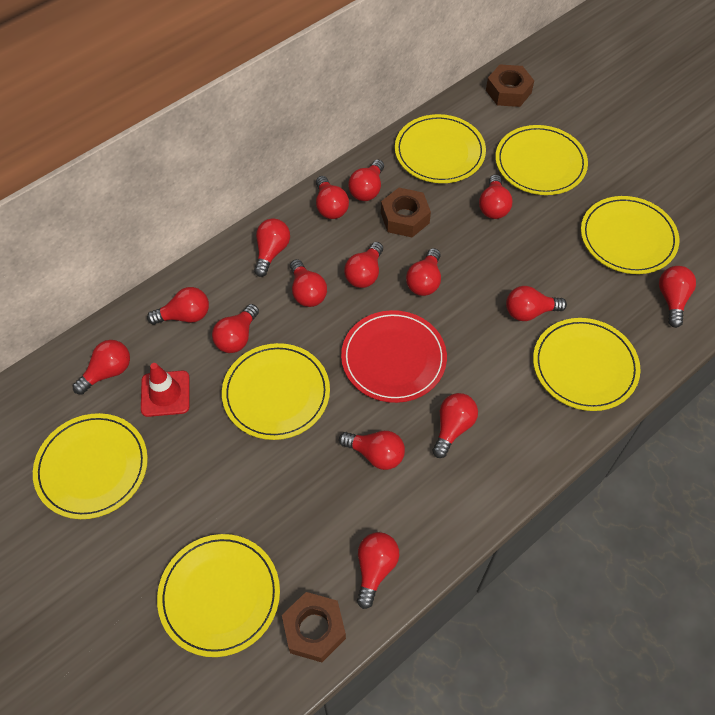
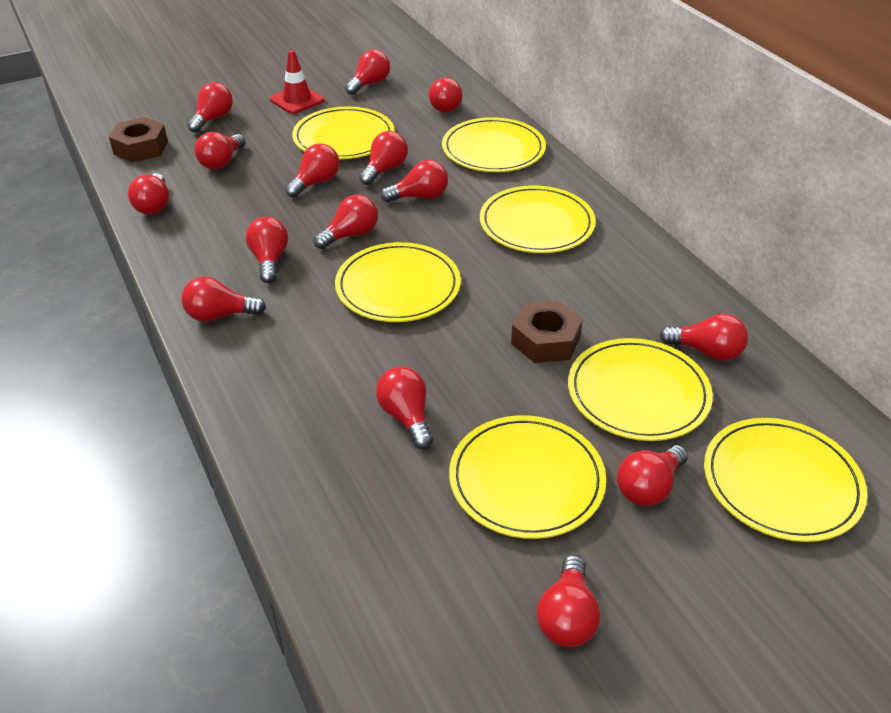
brown nut: [282,592,346,662] [381,188,431,237] [486,65,534,107] = 3 -> [109,117,168,162] [511,301,583,363] = 2
red plate: [341,310,447,403] = 1 -> none = 0

